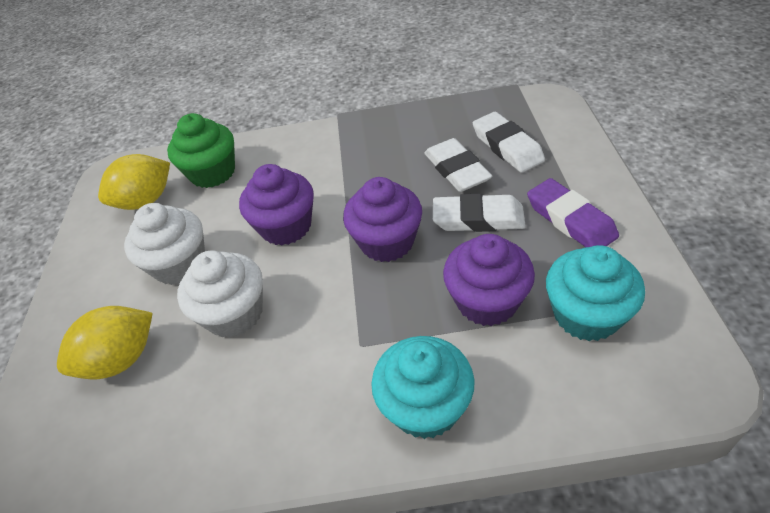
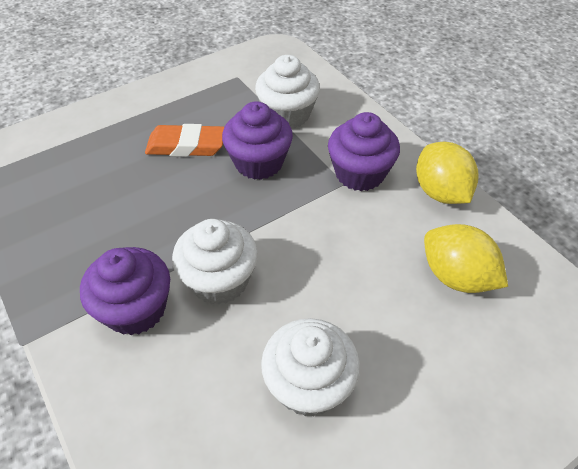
green cupcake: [167,113,235,188] = 1 -> none = 0
orange eraser: none = 0 -> [145,124,224,157] = 1
purple eraser: [527,178,619,247] = 1 -> none = 0
turquoise cupcake: [371,336,474,439] [546,245,645,341] = 2 -> none = 0
white cupcake: [124,203,205,285] [177,250,263,338] = 2 -> [172,219,258,305] [255,55,320,128] [261,318,360,416] = 3
white eraser: [424,138,492,192] [433,194,526,232] [473,112,545,173] = 3 -> none = 0

